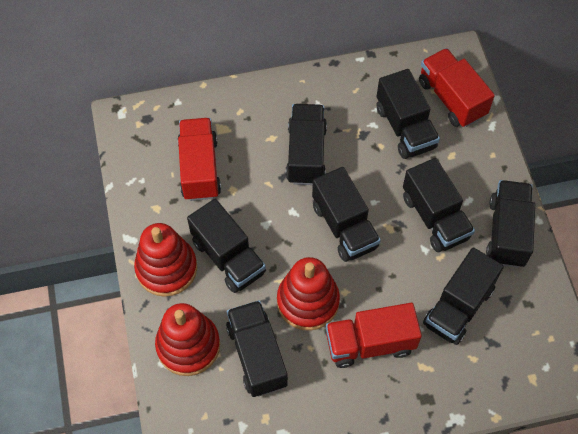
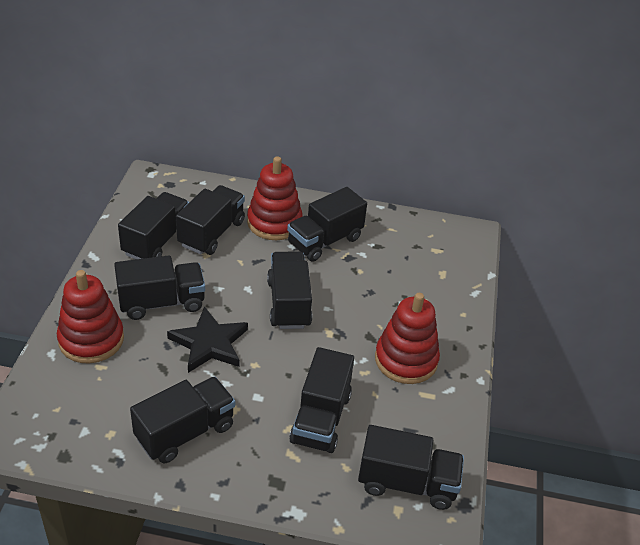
black star: none = 0 -> [167,306,248,373] = 1
red truck: [177,118,221,201] [326,303,422,368] [419,48,495,127] = 3 -> none = 0

